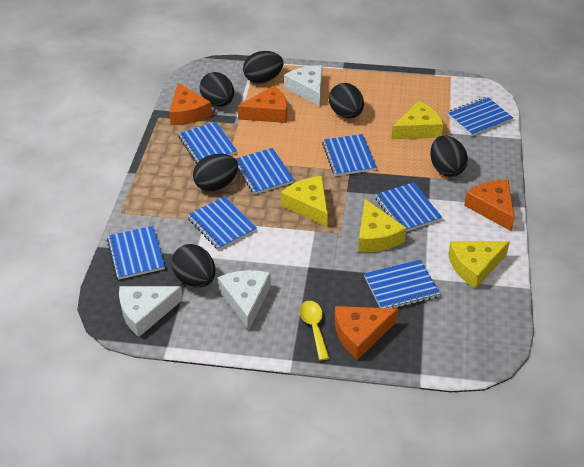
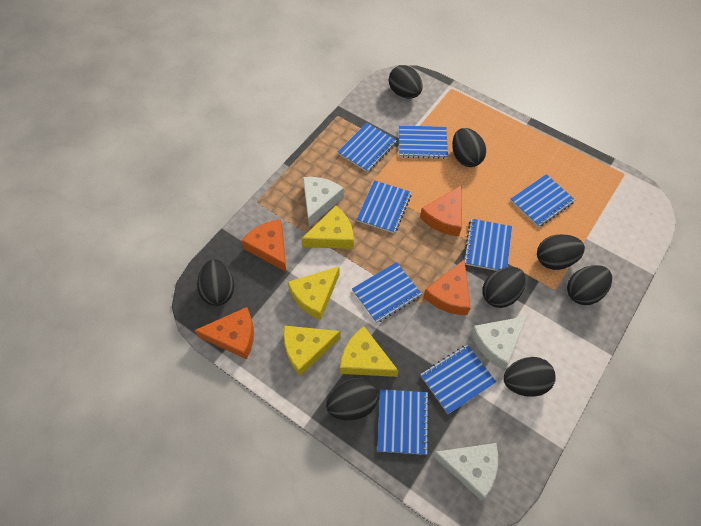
black egg: [171,244,215,287] [193,154,238,192] [199,72,234,107] [243,51,284,84] [329,83,364,118] [430,136,468,177] = 6 -> [197,259,234,306] [326,378,378,420] [389,65,423,99] [452,128,486,167] [482,267,526,308] [503,357,556,397] [537,234,585,270] [567,265,612,305] = 8
yellow spoon: [299,301,329,361] = 1 -> none = 0

